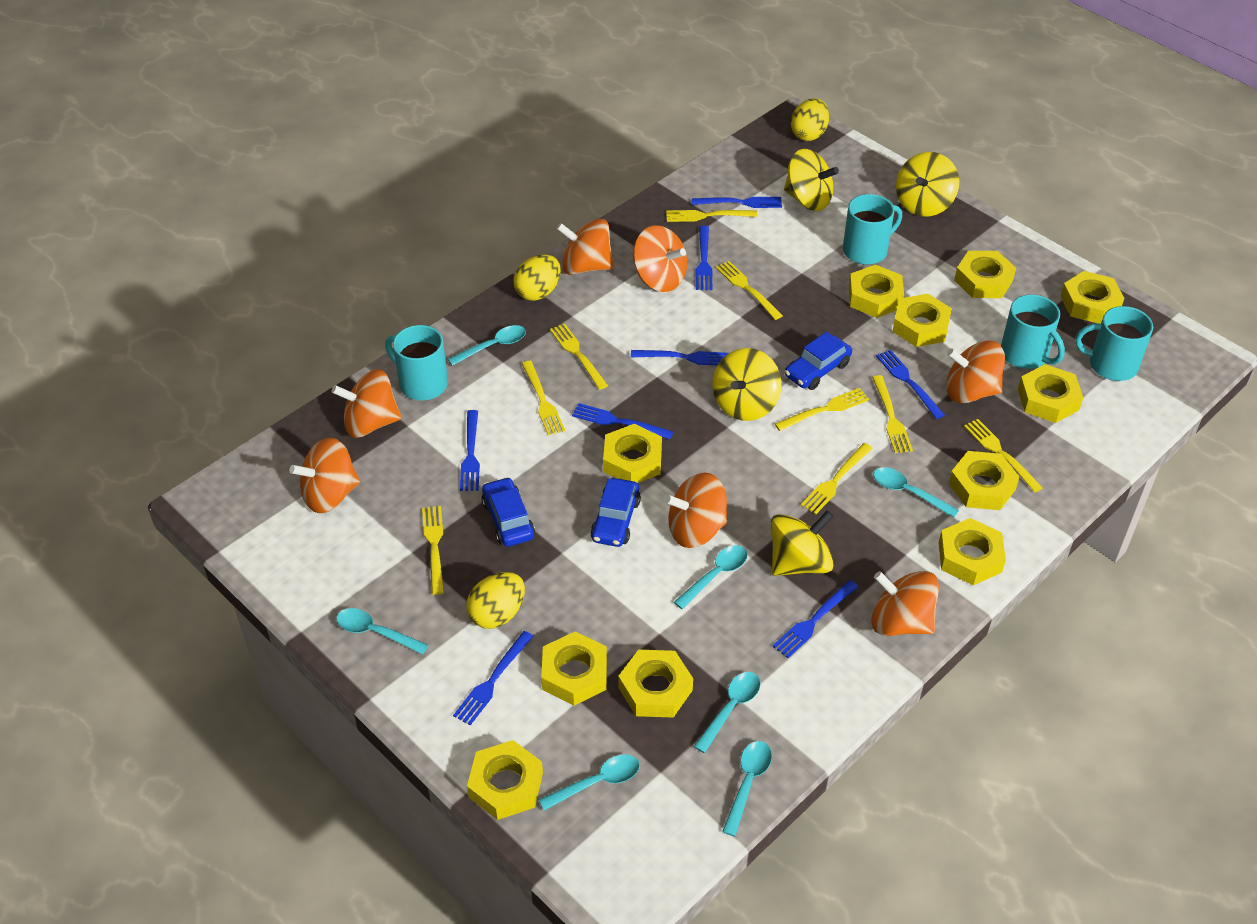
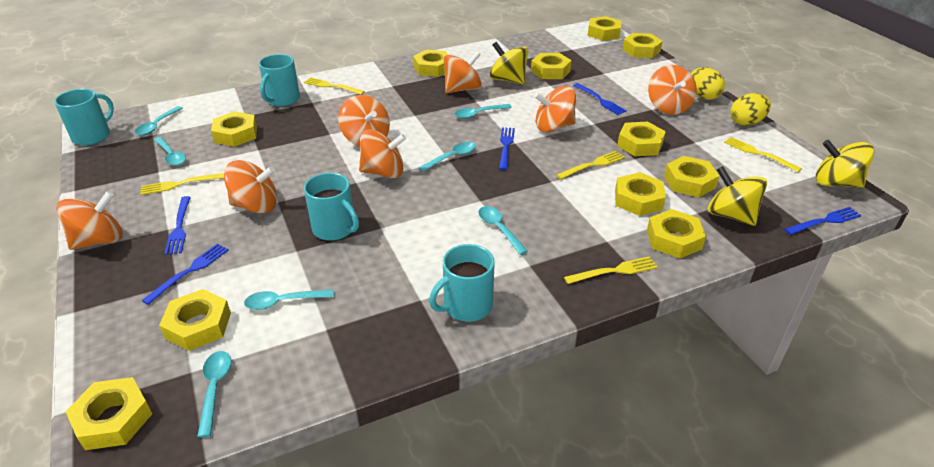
blue car: [482,477,535,547] [590,478,641,547] [785,332,852,390] = 3 -> none = 0
blue fork: [453,631,534,725] [460,410,480,491] [572,403,673,439] [631,350,729,366] [692,197,782,208] [696,226,712,290] [773,580,858,658] [876,350,945,419] = 8 -> [141,244,229,305] [164,196,191,255] [499,127,515,170] [573,83,627,115] [784,207,861,235] = 5
yellow egg: [466,572,525,629] [513,254,561,301] [791,98,829,141] = 3 -> [691,67,725,100] [730,93,771,126] = 2
yellow fork: [422,506,444,595] [522,361,565,435] [550,324,608,390] [666,210,758,222] [716,261,783,320] [775,388,869,431] [801,443,873,514] [872,375,913,453] [964,419,1043,492] = 9 -> [140,173,224,195] [304,77,365,95] [556,151,625,179] [564,256,657,284] [724,137,802,172] = 5
yellow spinning top: [712,348,782,421] [771,510,834,576] [784,149,839,211] [896,152,959,217] = 4 -> [490,42,528,84] [708,166,767,226] [816,140,874,188] = 3

